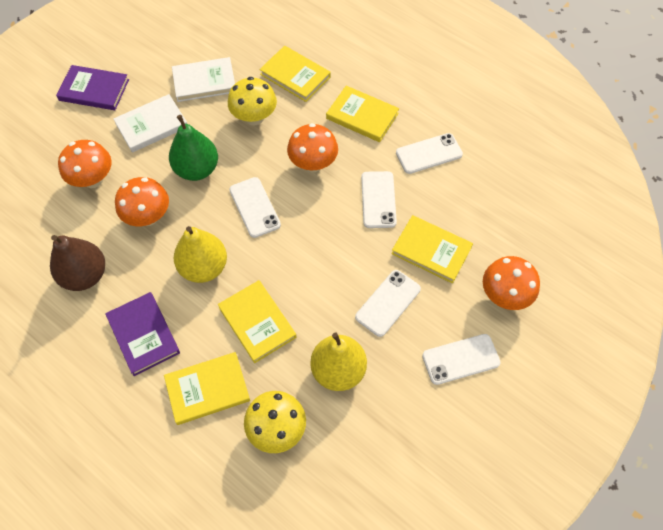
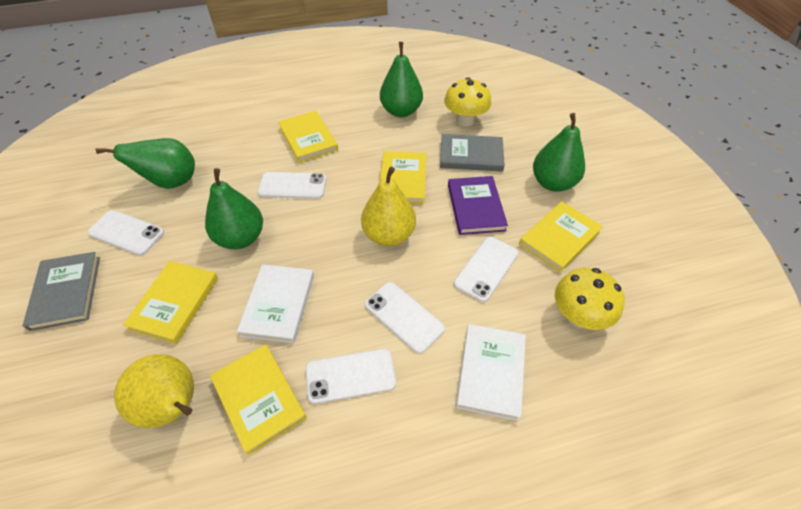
brown pear: [50,235,105,291] = 1 -> none = 0
green pear: [169,115,218,181] = 1 -> [95,138,195,189] [205,168,263,249] [380,42,423,117] [533,113,585,192] = 4
grey book: none = 0 -> [23,252,100,331] [440,134,505,172] = 2
orange mushroom: [58,140,112,188] [115,177,169,226] [287,123,338,172] [483,256,540,310] = 4 -> none = 0
purple book: [56,65,129,110] [105,292,180,376] = 2 -> [448,176,508,235] = 1

